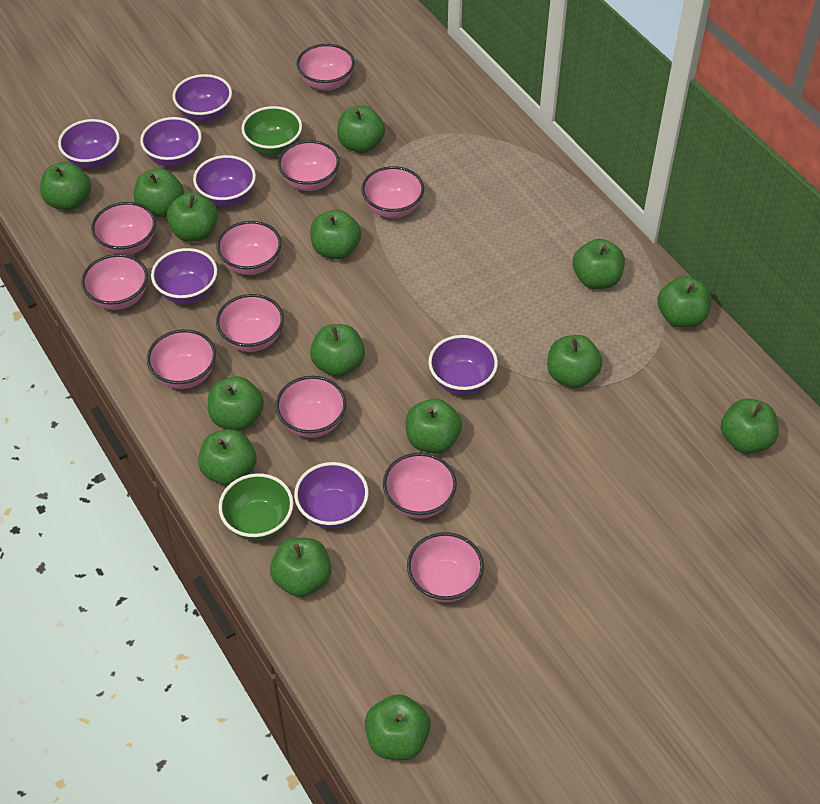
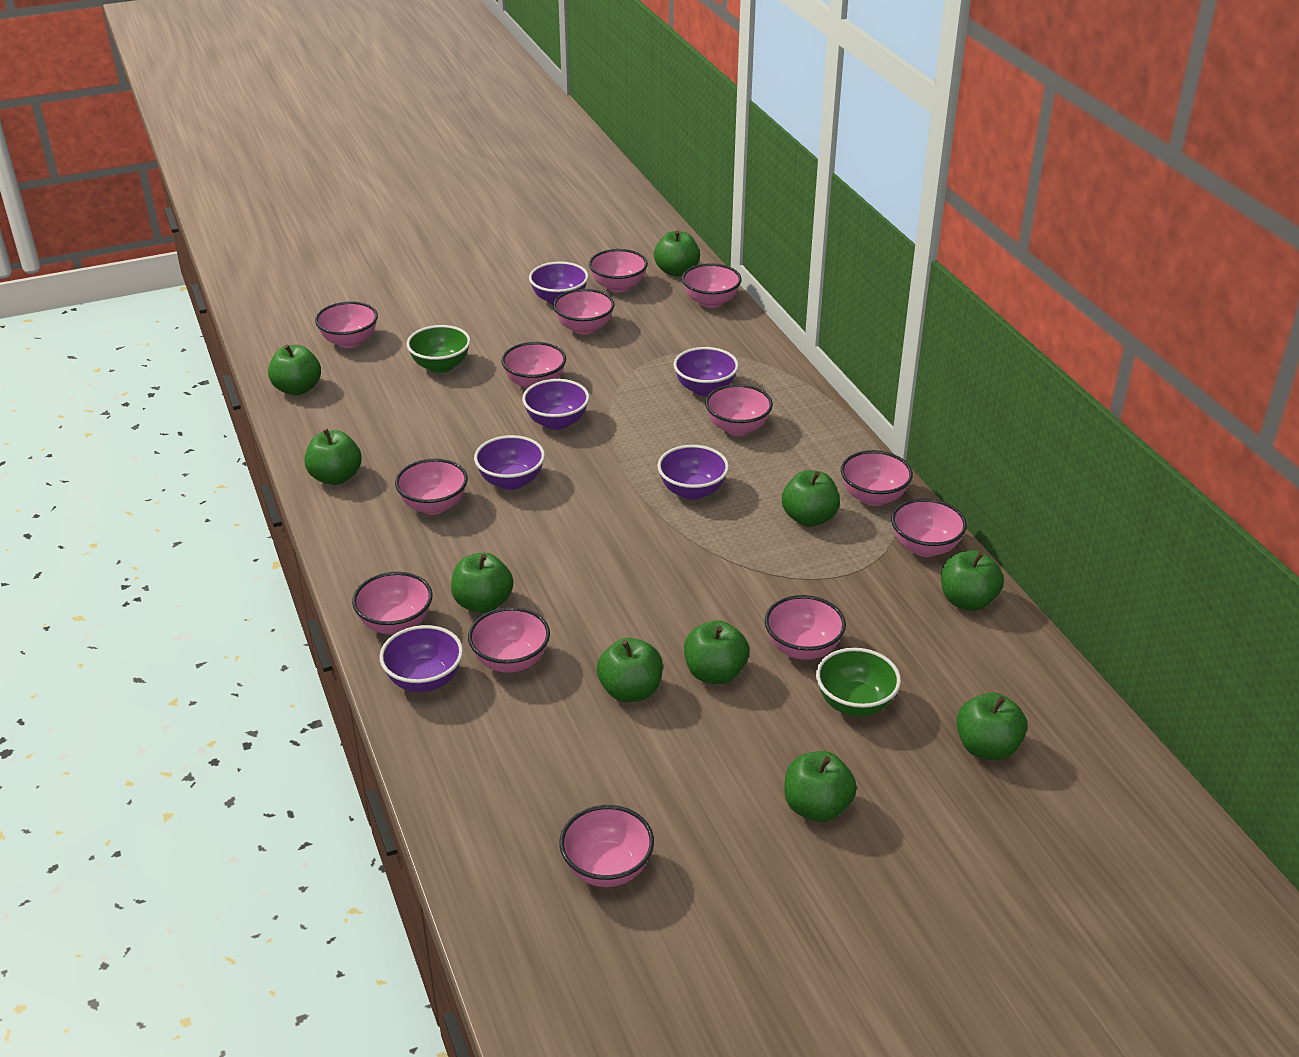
green apple: [40,162,91,211] [134,168,184,217] [167,192,218,242] [198,430,256,486] [208,376,264,431] [270,538,331,597] [310,209,361,259] [310,324,365,377] [337,105,385,153] [365,694,431,760] [406,399,462,454] [547,335,602,388] [573,239,625,289] [658,276,711,328] [721,399,779,454] = 15 -> [268,344,321,395] [304,429,362,485] [451,553,513,613] [597,638,663,702] [654,230,700,277] [684,620,749,684] [782,470,840,527] [784,751,857,822] [941,550,1004,611] [956,693,1027,760] = 10
pink bowl: [81,254,148,310] [91,202,156,255] [147,329,216,389] [216,294,284,352] [217,221,282,275] [275,376,347,438] [278,140,340,191] [296,44,355,91] [361,166,424,218] [383,452,457,519] [407,532,484,603] = 11 -> [315,301,378,348] [352,572,433,635] [395,459,468,515] [468,607,550,673] [501,342,566,389] [553,289,615,335] [559,805,654,887] [589,249,648,293] [682,263,742,308] [705,384,773,436] [765,595,846,660] [841,450,913,506] [891,498,967,557] = 13
purple bowl: [58,119,120,169] [140,117,202,167] [151,248,217,304] [172,74,232,122] [193,155,256,207] [294,462,369,529] [428,335,498,395] = 7 -> [379,625,463,692] [474,435,545,490] [522,379,589,430] [529,262,589,305] [657,445,729,500] [674,347,739,396] = 6

